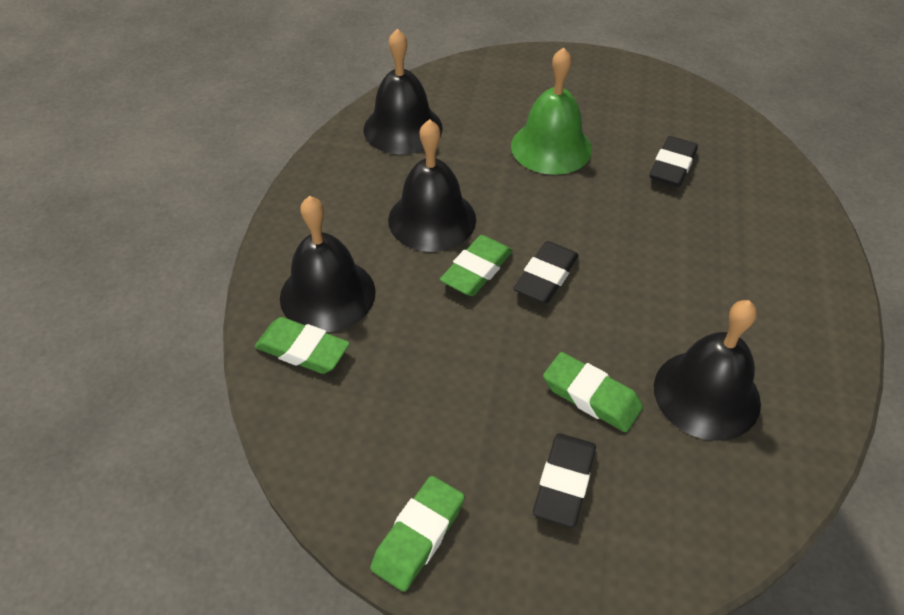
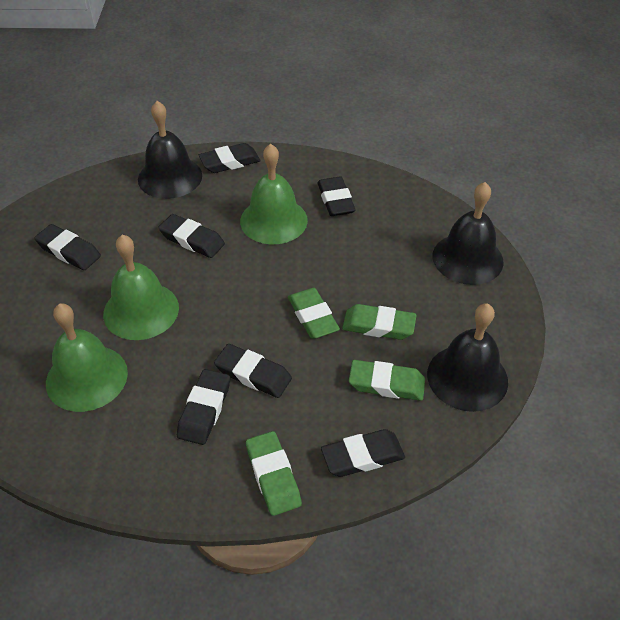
black bell: [280,196,376,332] [364,29,443,154] [388,119,476,252] [654,300,761,441] = 4 -> [138,101,202,199] [427,303,508,412] [432,182,504,285] = 3
black eraser: [513,241,579,304] [533,433,596,527] [649,136,698,187] = 3 -> [34,224,101,270] [158,214,225,258] [177,369,230,445] [199,143,260,173] [214,344,292,398] [317,176,356,216] [321,429,405,477] = 7
green bell: [511,47,592,175] = 1 -> [46,303,128,412] [103,235,179,340] [240,144,308,244] = 3

